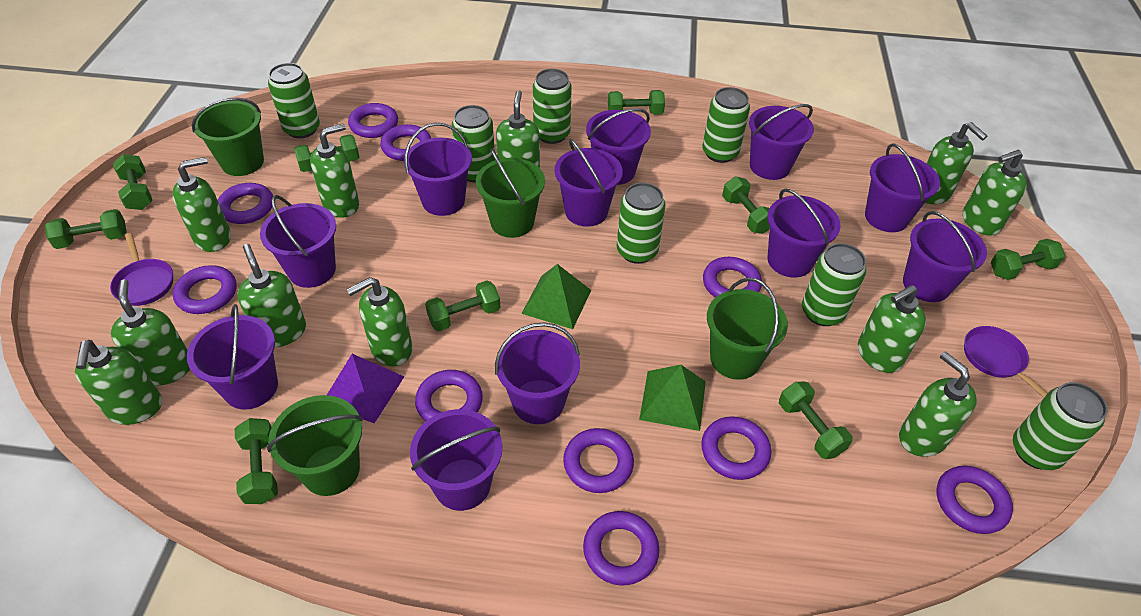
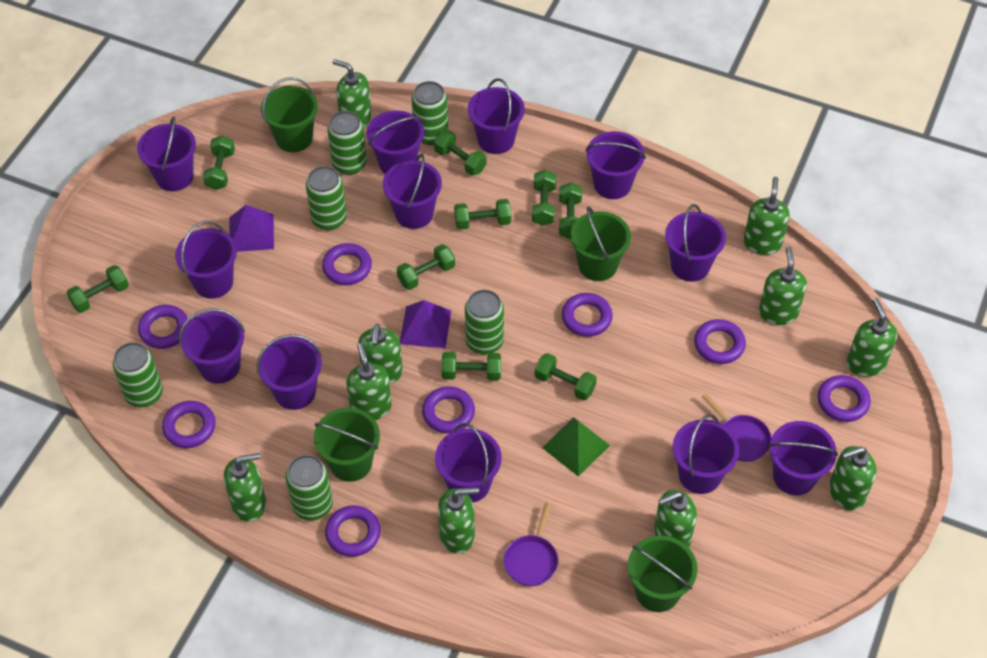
green can: [268,63,320,138] [452,105,495,183] [533,69,572,144] [617,183,665,264] [702,87,750,163] [802,243,866,326] [1013,382,1108,470] = 7 -> [113,342,163,407] [286,455,333,521] [306,166,347,230] [327,111,367,175] [412,81,448,145] [465,290,504,355] = 6
green pyramid: [521,264,591,329] [639,365,706,431] = 2 -> [542,417,610,477] = 1
green soap dispenser: [75,340,162,425] [111,279,190,386] [172,157,231,252] [237,244,306,347] [310,124,359,217] [346,277,413,366] [496,90,540,168] [858,285,926,373] [899,351,977,457] [925,122,987,204] [963,150,1027,236] = 11 -> [224,453,266,522] [332,59,372,128] [346,343,392,420] [358,324,403,384] [438,487,479,554] [654,490,697,547] [743,177,790,255] [759,246,807,325] [829,446,876,510] [846,298,897,377] = 10
purple bucket: [187,304,278,410] [260,195,336,288] [404,123,472,216] [410,409,502,511] [495,322,580,424] [554,139,623,227] [586,108,651,185] [749,104,814,180] [767,188,840,278] [865,143,940,232] [903,211,987,302] = 11 -> [137,116,196,191] [175,221,237,299] [179,308,245,384] [256,334,322,410] [367,110,424,174] [383,154,442,229] [435,423,502,503] [468,78,525,154] [585,131,646,199] [665,204,726,282] [673,414,739,494] [768,421,838,495] = 12
purple pyramid: [327,354,404,423] = 1 -> [229,205,274,252] [400,300,451,348] = 2
purple ring: [173,265,237,314] [218,183,273,224] [348,103,398,138] [380,124,431,161] [415,370,483,422] [563,428,634,493] [583,511,659,585] [701,416,771,480] [703,257,762,298] [937,466,1013,534] = 10 -> [138,305,188,349] [162,401,216,448] [322,243,372,285] [325,505,381,557] [422,386,475,433] [562,293,613,337] [694,319,746,364] [818,375,871,422] = 8

